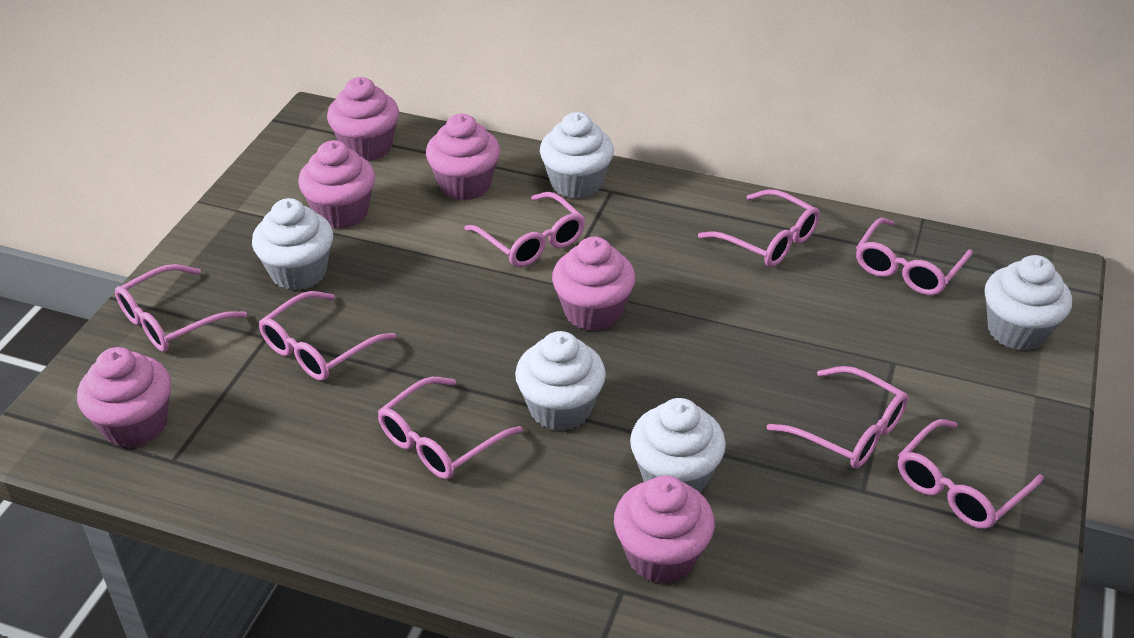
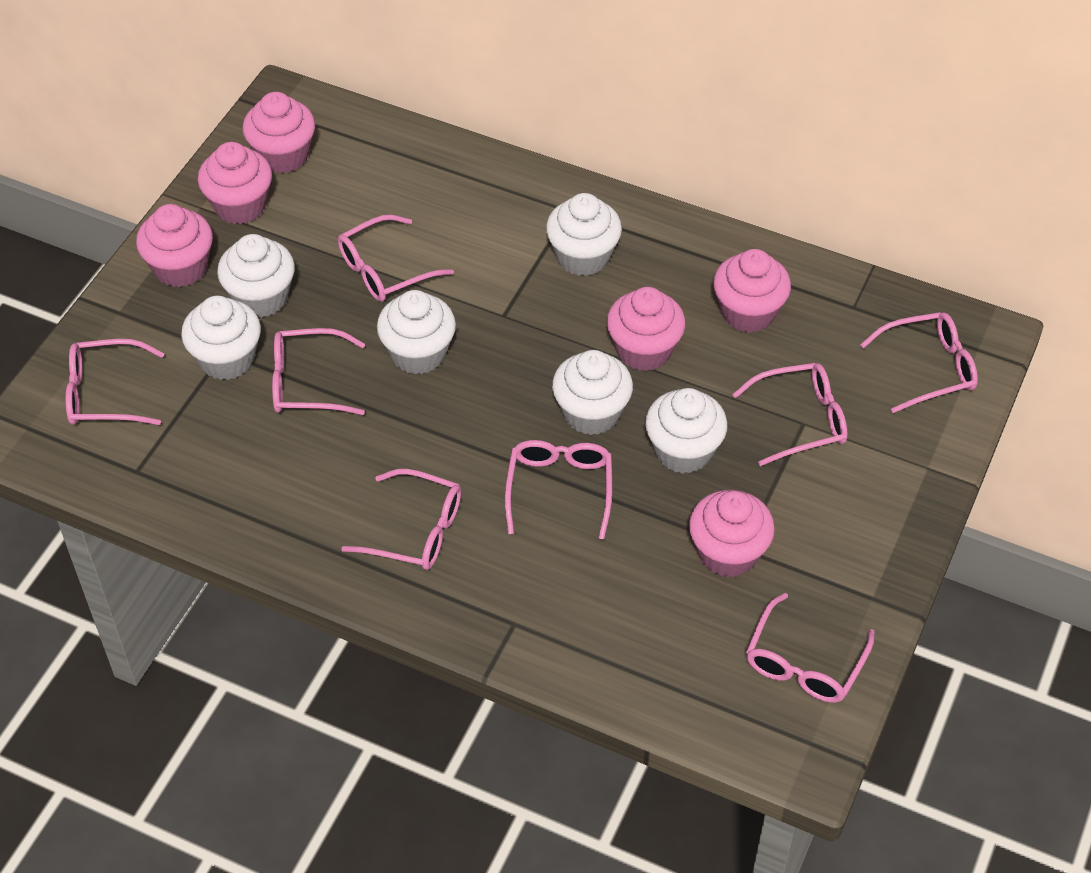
white cupcake: [252,198,333,291] [515,331,606,431] [540,112,614,199] [630,398,726,493] [985,255,1072,351] = 5 -> [181,296,261,380] [217,234,295,318] [377,290,456,374] [546,193,622,276] [552,350,633,435] [645,388,728,474] = 6

